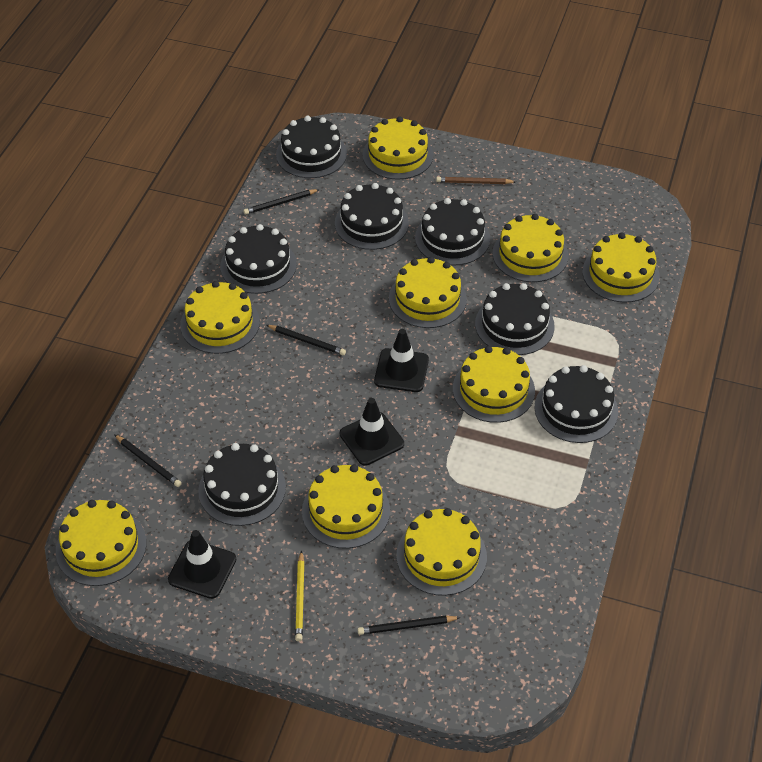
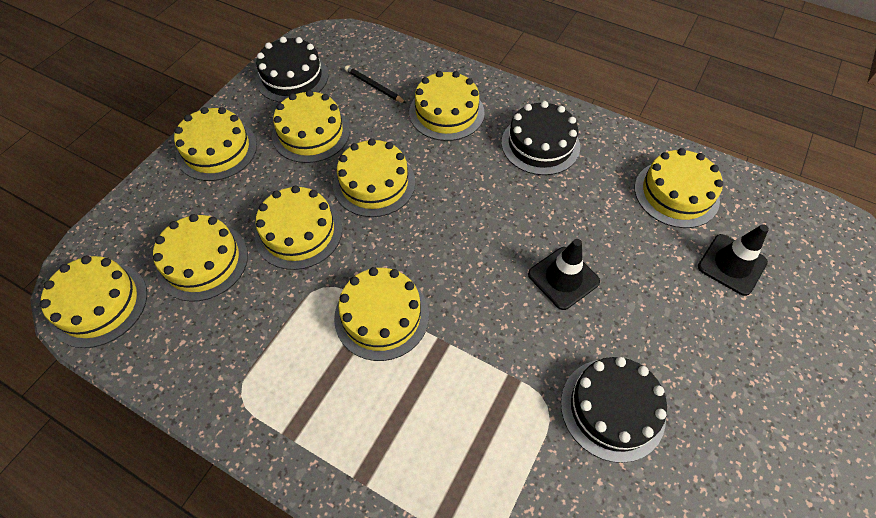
black cake: [198,443,286,526] [220,224,297,294] [276,116,347,178] [335,183,409,250] [415,198,490,266] [475,283,555,355] [534,365,618,443] = 7 -> [256,37,329,103] [501,101,580,175] [561,357,667,463] = 3
black pencil: [115,435,182,487] [243,189,320,215] [266,325,346,355] [358,616,461,635] = 4 -> [345,66,406,103] = 1
black traffic cone: [168,530,236,599] [340,398,404,466] [374,329,429,392] = 3 -> [528,239,600,310] [698,224,769,296] = 2
brown pencil: [436,177,516,184] = 1 -> none = 0
yellow pencil: [295,550,305,641] = 1 -> none = 0

